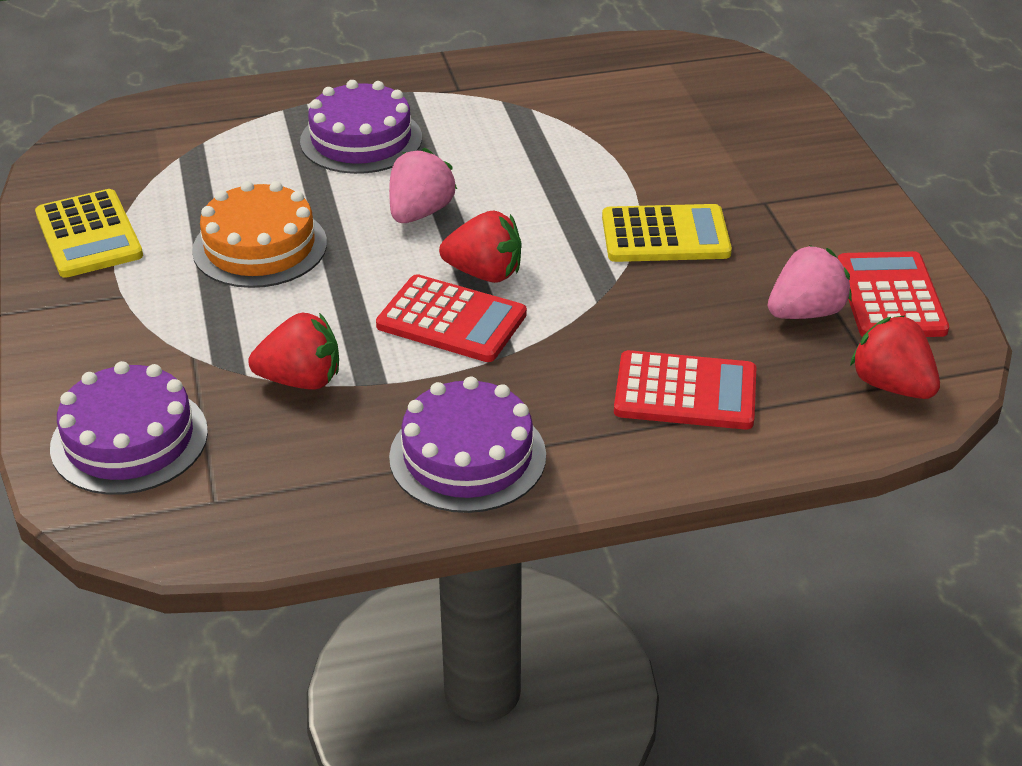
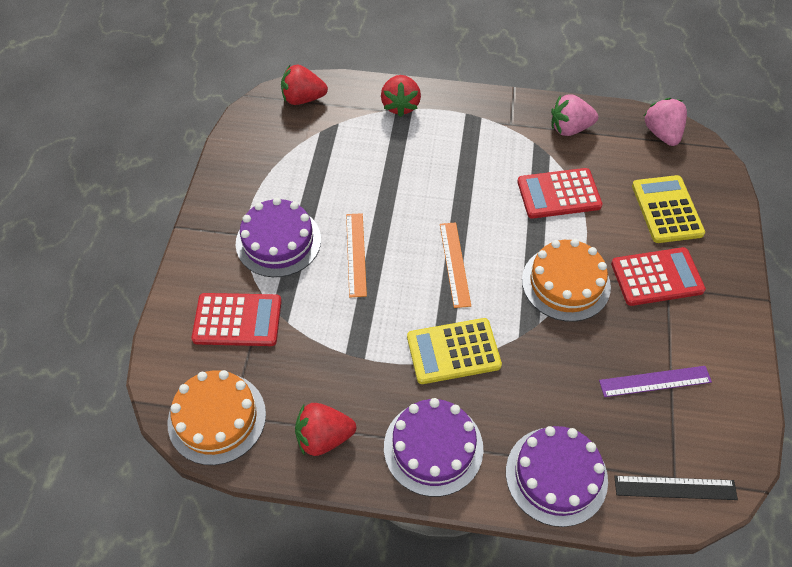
black ruler: none = 0 -> [614,476,738,500] = 1
orange cake: [192,181,327,288] = 1 -> [168,370,266,465] [522,239,611,322] = 2
orange ruler: none = 0 -> [346,213,367,297] [440,222,471,308] = 2
purple ruler: none = 0 -> [599,366,712,397] = 1

